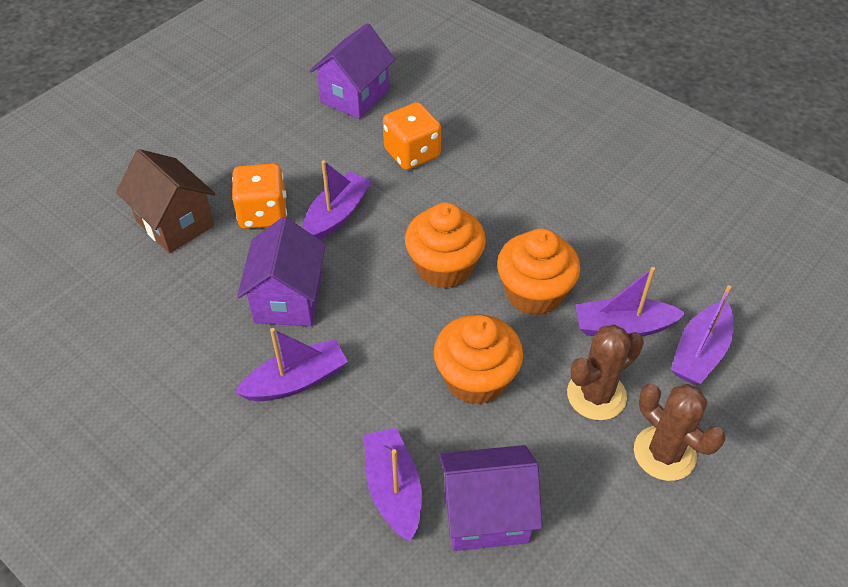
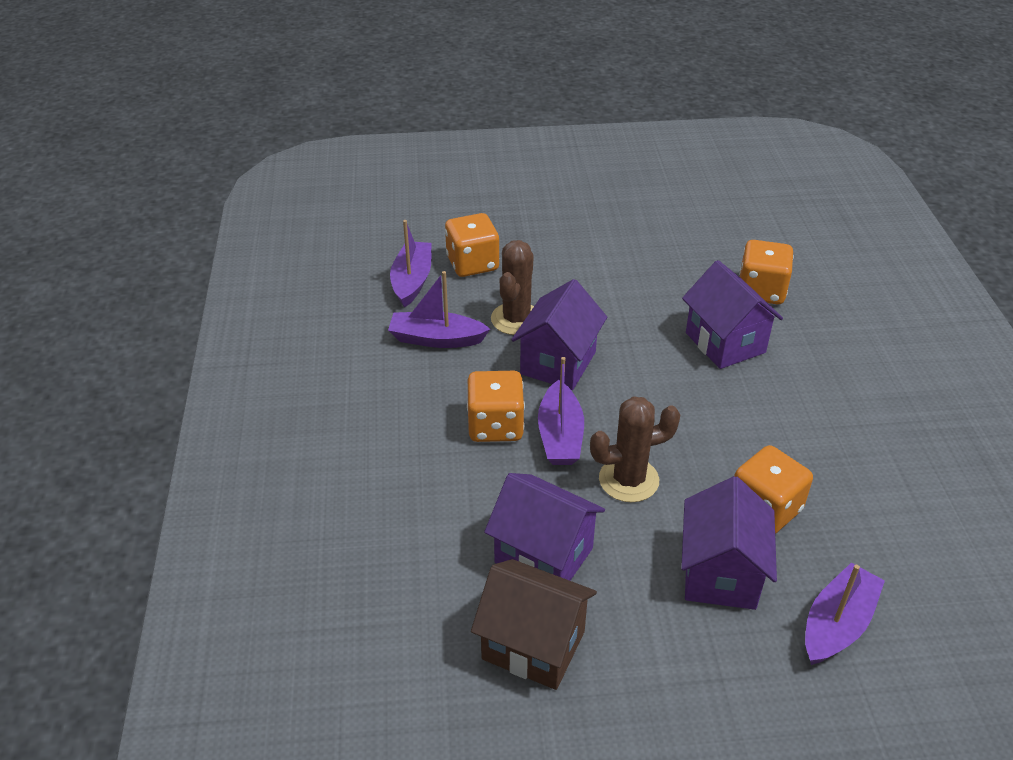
orange cupcake: [405,202,486,289] [434,314,523,405] [497,228,580,316] = 3 -> none = 0
orange dice: [232,163,287,229] [383,102,441,170] = 2 -> [445,213,499,277] [467,371,525,442] [734,445,813,534] [739,240,794,304] = 4
purple boat: [235,328,348,401] [302,160,372,240] [364,427,422,542] [576,267,685,336] [671,285,734,385] = 5 -> [388,271,490,348] [390,220,431,307] [538,357,584,465] [805,563,885,665] = 4
purple house: [237,217,326,327] [309,23,395,119] [439,445,542,551] = 3 -> [484,473,605,581] [511,279,607,390] [681,476,777,610] [682,260,783,369] = 4

